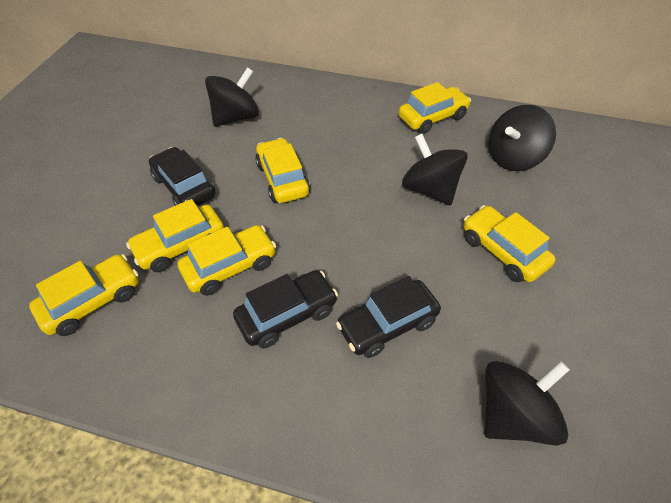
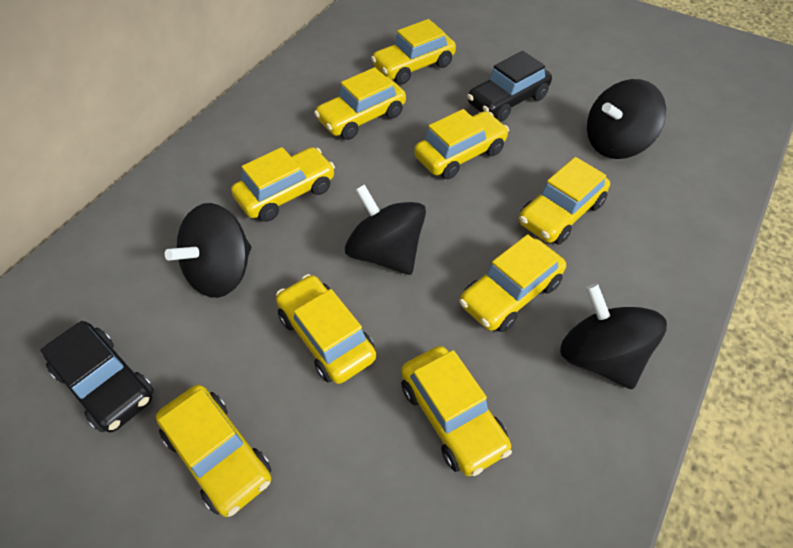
black car: [149,147,216,206] [233,270,338,349] [336,276,441,358] = 3 -> [40,321,154,433] [467,51,552,122] = 2
yellow car: [29,254,139,336] [126,199,224,272] [178,225,276,296] [255,138,310,203] [399,82,471,134] [464,205,556,282] = 6 -> [156,385,271,517] [231,147,335,222] [276,274,376,384] [314,67,406,140] [371,19,456,85] [401,346,512,476] [414,109,509,179] [459,234,566,332] [519,157,610,245] = 9

